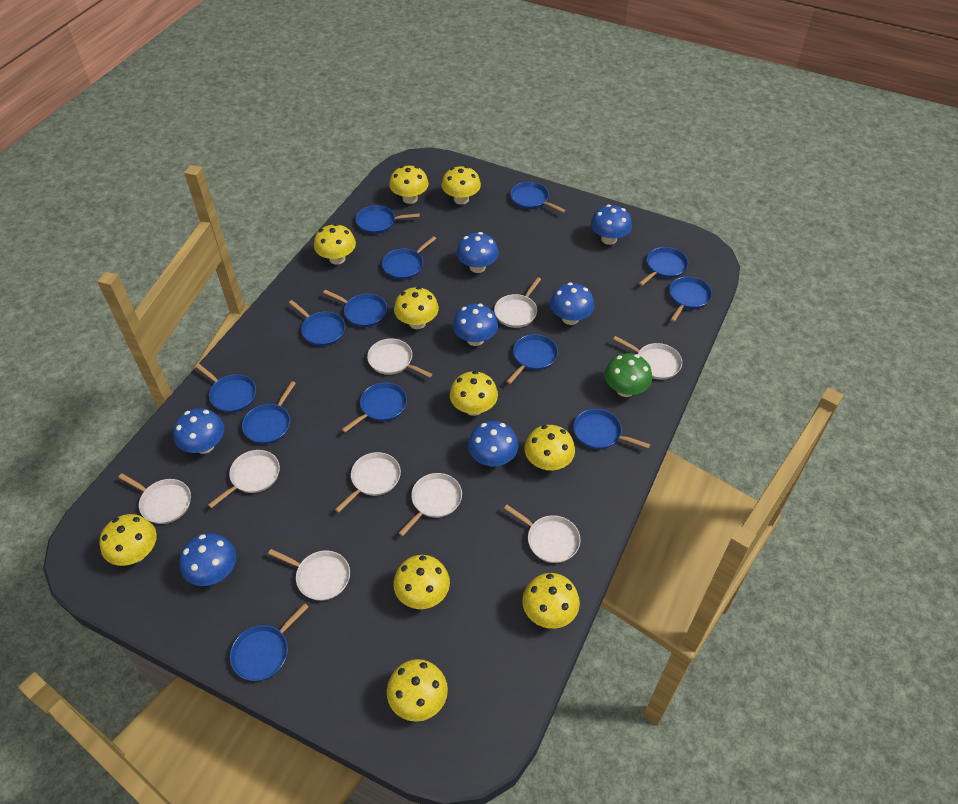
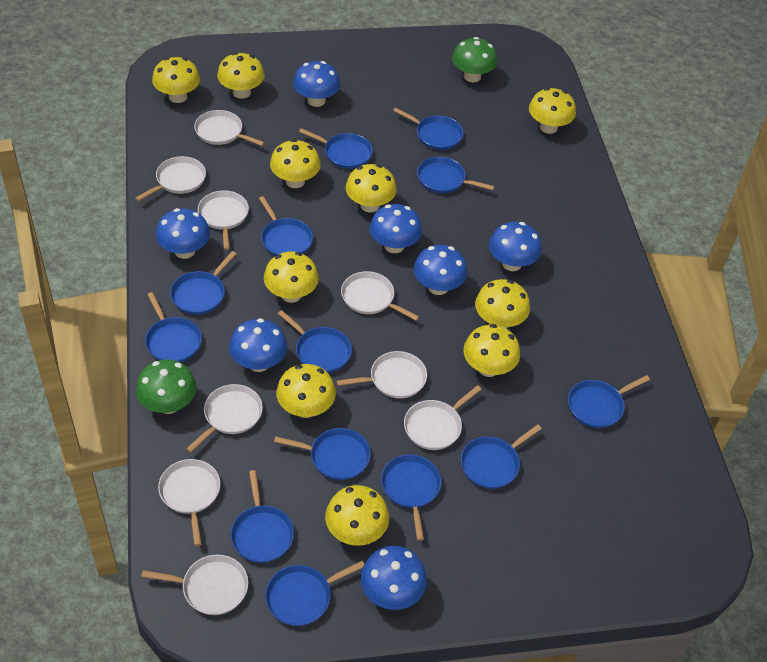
green mushroom: [604,353,652,397] = 1 -> [136,359,196,414] [452,37,497,82] = 2

